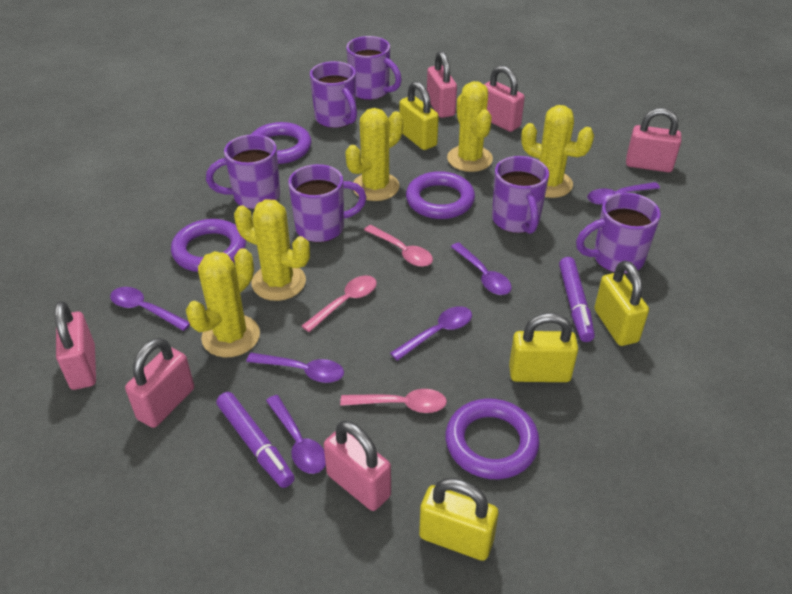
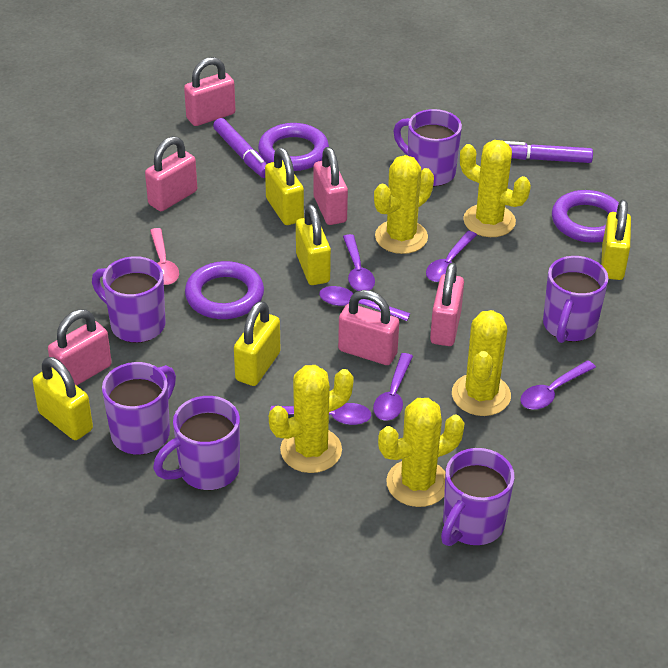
pink spoon: [302,275,377,332] [340,389,447,413] [364,225,433,267] = 3 -> [150,228,179,285] = 1
purple ring: [171,219,246,272] [252,122,311,164] [406,171,475,219] [446,398,539,479] = 4 -> [185,261,264,319] [258,123,329,171] [552,190,619,243] = 3
yellow padlock: [399,81,439,150] [419,478,498,561] [509,313,578,382] [594,261,649,346] = 4 -> [33,357,93,440] [234,301,280,386] [265,148,304,225] [296,204,331,285] [601,200,631,280] = 5

